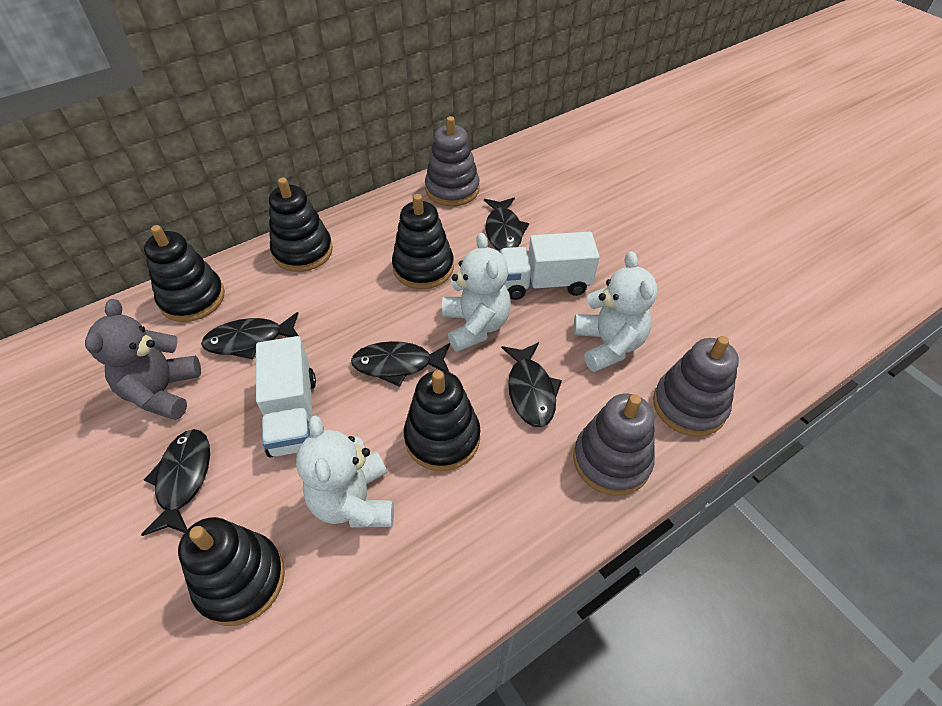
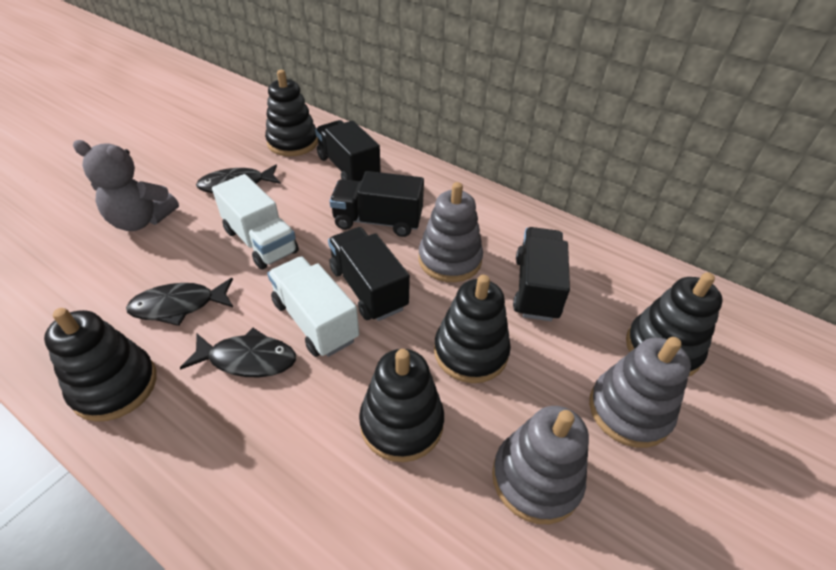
black fish: [141,429,210,536] [201,312,299,359] [351,341,450,387] [484,198,529,251] [502,342,562,427] = 5 -> [126,278,233,326] [180,328,296,377] [196,165,281,193] = 3
black truck: none = 0 -> [315,120,381,182] [328,227,410,321] [329,171,424,237] [513,227,570,321] = 4
white teddy bear: [296,415,394,528] [442,233,511,352] [573,251,658,372] = 3 -> none = 0

